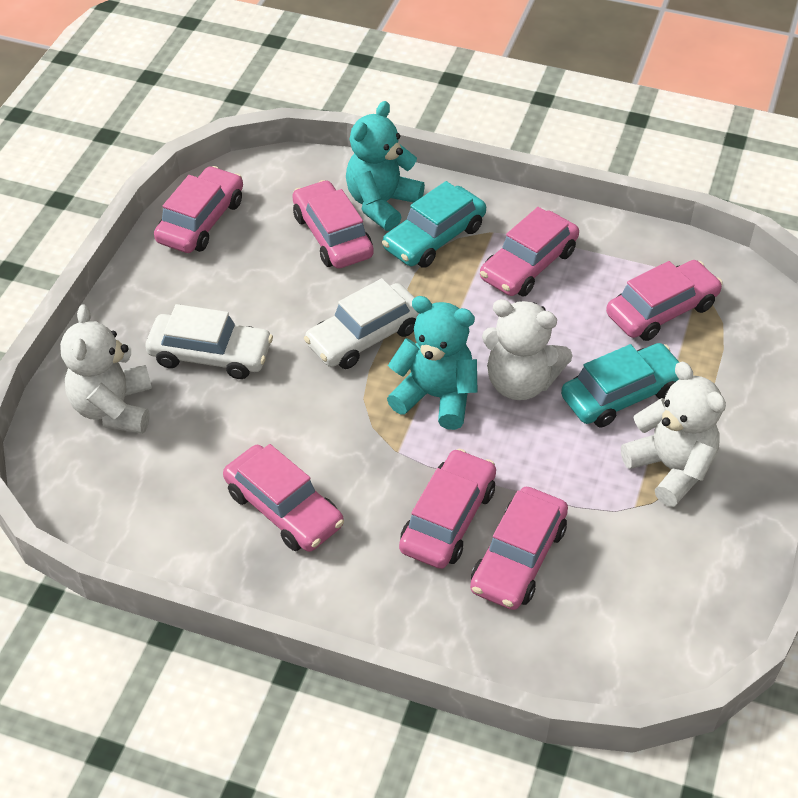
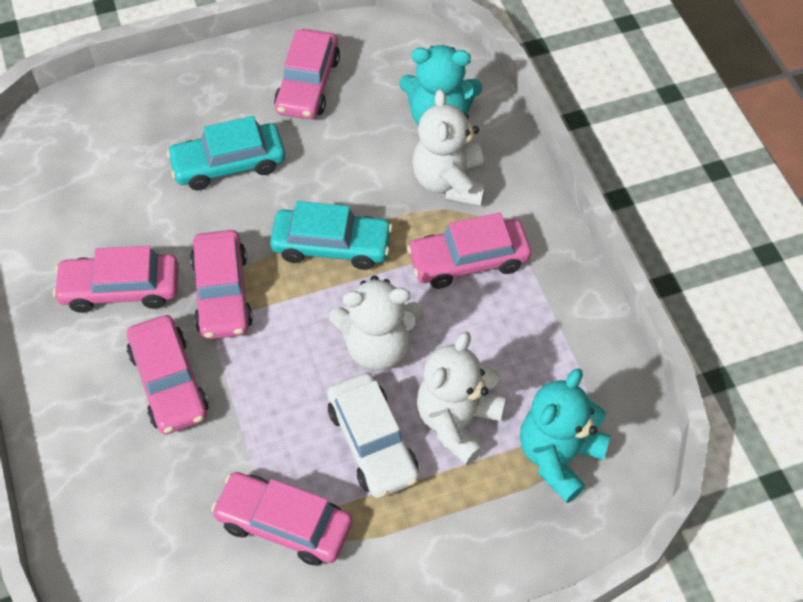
pink car: [154,166,243,253] [223,444,344,552] [292,180,374,269] [399,448,496,569] [470,487,568,610] [480,207,579,296] [606,260,723,341] = 7 -> [53,246,179,313] [127,315,209,434] [190,230,253,340] [211,472,352,566] [274,29,340,119] [407,212,531,289] = 6
white car: [145,304,273,379] [304,278,419,369] = 2 -> [327,373,419,498] = 1

